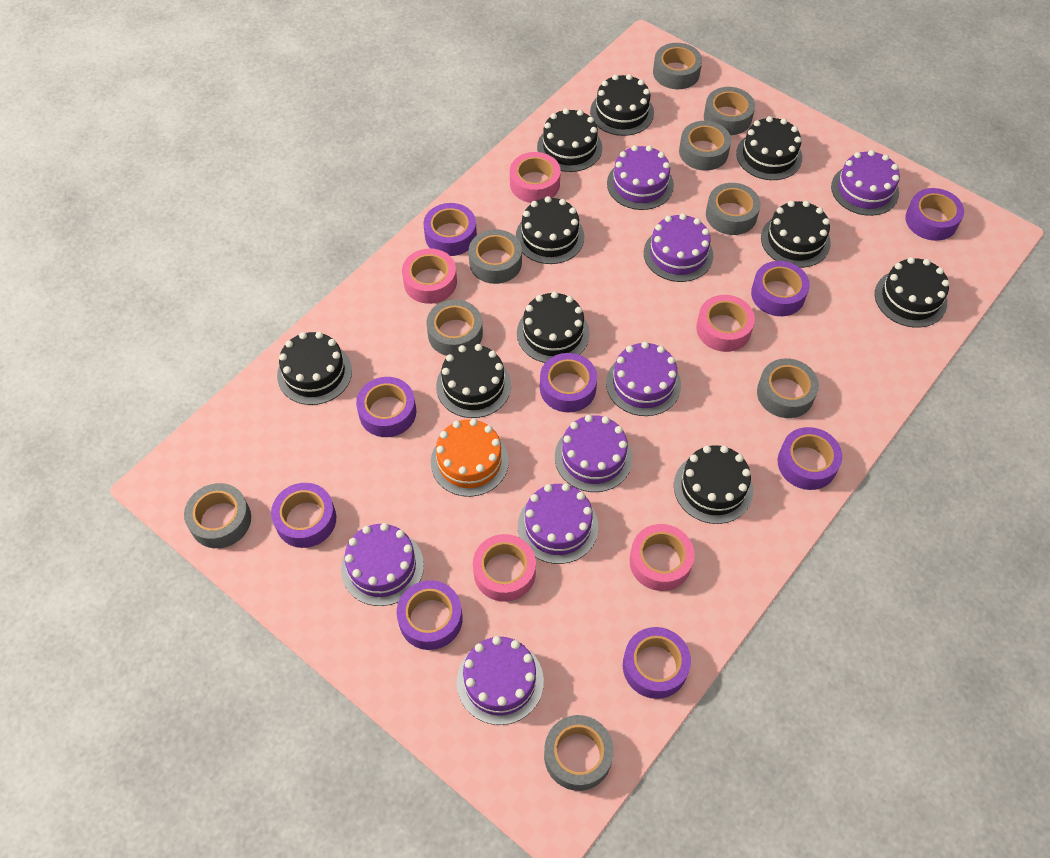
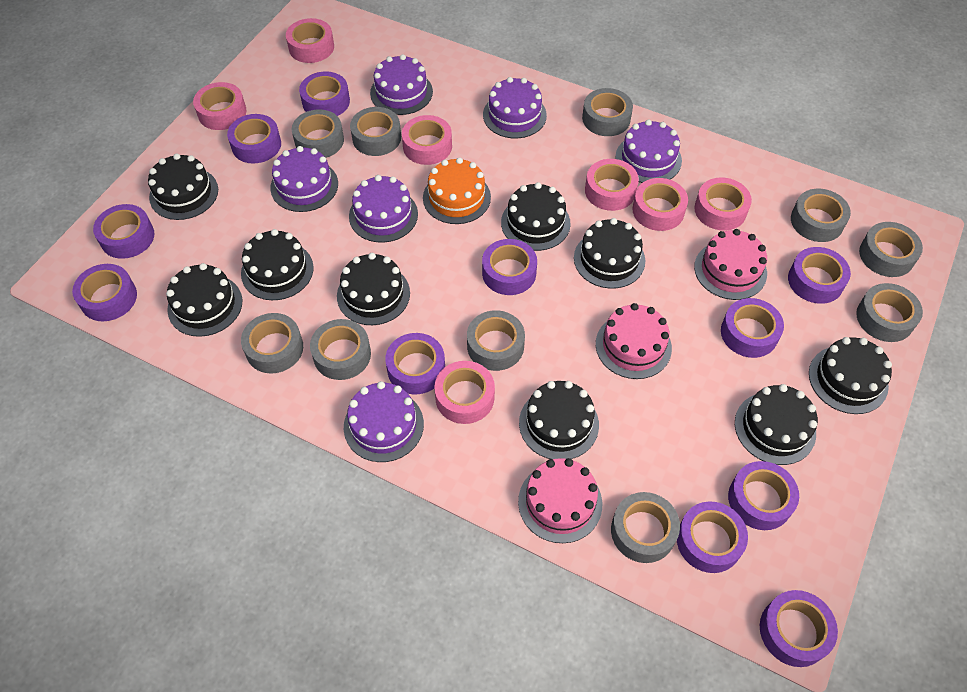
black cake: [277,332,352,405] [436,344,511,418] [516,196,584,264] [517,291,590,363] [537,108,602,172] [590,74,654,136] [674,445,753,524] [736,116,802,180] [761,201,831,268] [875,257,950,328] = 10 -> [148,153,218,220] [166,263,242,337] [241,229,314,300] [337,253,410,325] [501,182,570,251] [519,381,599,459] [574,218,645,289] [735,384,818,465] [809,337,892,414] = 9
grey tape: [184,483,251,548] [426,299,483,356] [469,229,522,284] [544,715,614,791] [653,43,702,89] [679,121,731,171] [704,87,755,135] [706,183,761,235] [757,358,819,418] = 9 -> [241,313,303,373] [292,110,344,158] [310,319,371,380] [350,107,401,156] [467,310,525,371] [582,88,633,136] [611,492,680,563] [791,189,851,242] [856,283,923,342] [859,222,923,277] = 10
pink cake: none = 0 -> [518,458,602,543] [596,303,672,379] [694,229,767,300] = 3
pink tape: [402,249,457,304] [473,534,536,602] [510,152,561,203] [629,524,695,591] [696,295,755,352] = 5 -> [193,82,246,130] [286,18,334,63] [402,115,452,165] [434,361,495,424] [585,159,639,211] [632,178,688,231] [694,177,752,231] = 7
purple cake: [341,523,424,606] [457,636,544,725] [518,483,598,564] [555,415,633,492] [606,342,681,416] [607,145,674,210] [644,213,713,282] [831,150,900,216] = 8 -> [270,146,338,212] [344,381,424,462] [349,175,418,243] [370,54,433,115] [483,77,547,138] [615,120,682,183] = 6
purple tape: [271,483,336,548] [356,377,416,437] [397,580,463,650] [423,203,477,256] [540,353,597,412] [623,627,691,699] [751,261,810,316] [778,427,842,490] [905,188,964,241] = 9 -> [72,264,137,321] [93,204,154,259] [227,114,281,164] [299,71,350,116] [385,333,445,394] [482,239,537,295] [677,502,748,573] [721,298,784,358] [728,461,799,530] [760,590,838,667] [788,247,851,304] = 11

